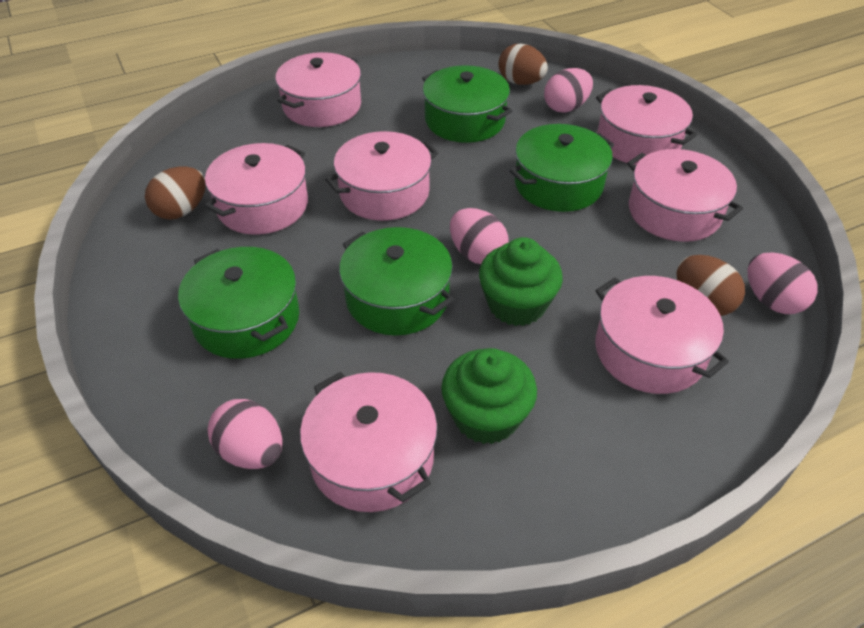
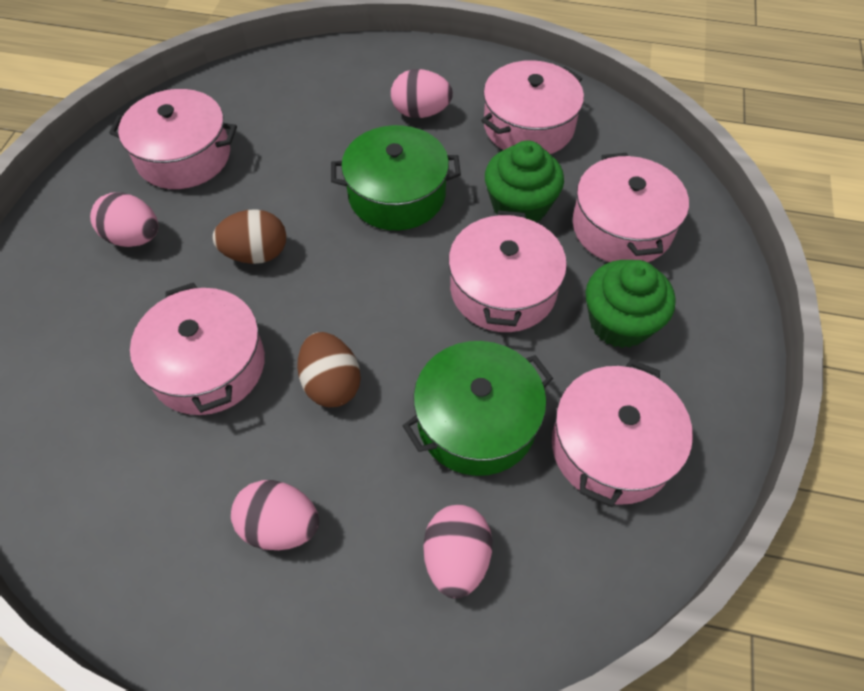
brown egg: [145,167,206,220] [499,44,548,85] [677,255,745,316] = 3 -> [212,209,286,264] [297,332,361,407] = 2
green pot: [178,247,299,359] [339,227,454,335] [422,65,512,143] [510,124,614,212] = 4 -> [331,125,461,230] [403,341,553,476] = 2
pink pot: [205,143,308,235] [275,52,361,127] [300,372,437,512] [325,131,438,221] [595,276,729,394] [596,85,697,165] [627,149,743,242] = 7 -> [109,89,237,189] [130,283,265,415] [448,210,567,332] [481,60,584,154] [552,360,693,507] [572,153,689,262] = 6

